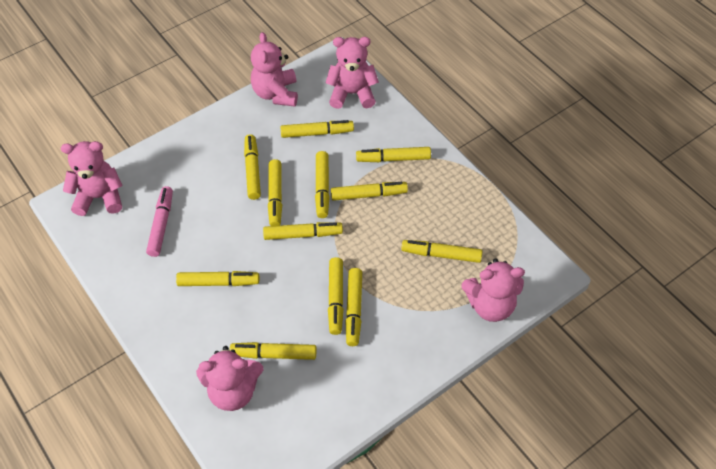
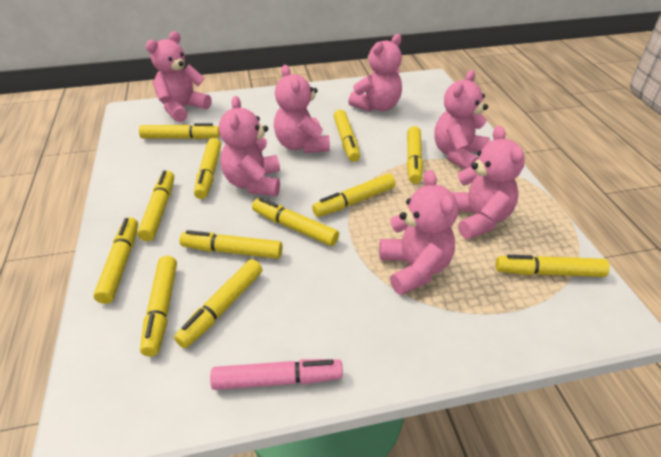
pink teddy bear: [61,141,123,216] [196,346,263,411] [251,32,298,107] [325,37,379,109] [462,258,525,322] = 5 -> [146,31,212,122] [219,96,280,196] [274,65,330,153] [348,34,402,112] [379,170,458,295] [435,70,490,169] [452,126,525,239] = 7

